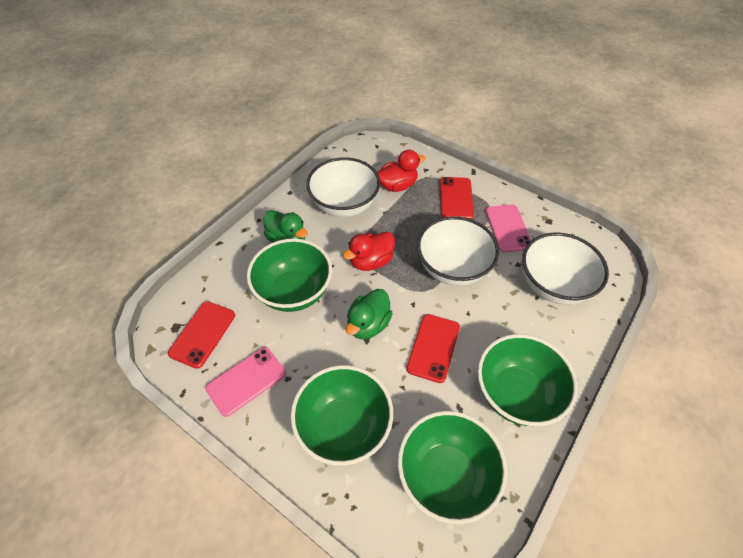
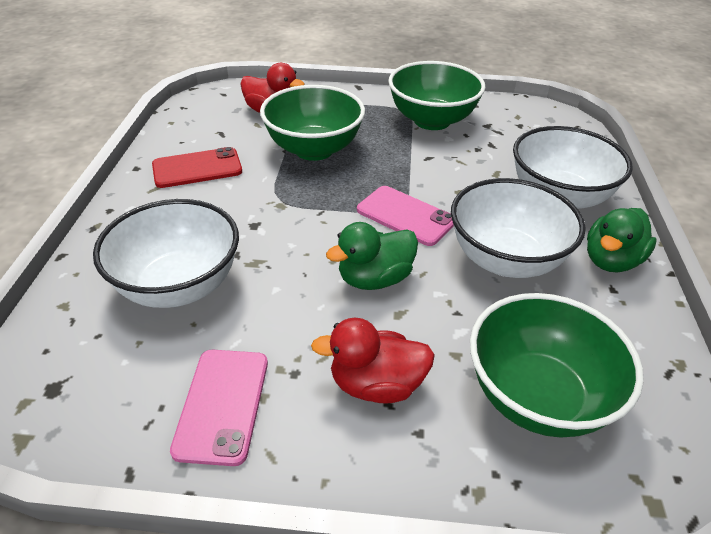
green bowl: [247,239,332,312] [291,365,393,466] [398,411,507,524] [478,334,578,426] = 4 -> [260,85,365,161] [388,61,485,130] [470,293,644,438] = 3
red phone: [168,301,235,369] [406,314,460,383] [440,177,474,219] = 3 -> [152,147,242,188] = 1

